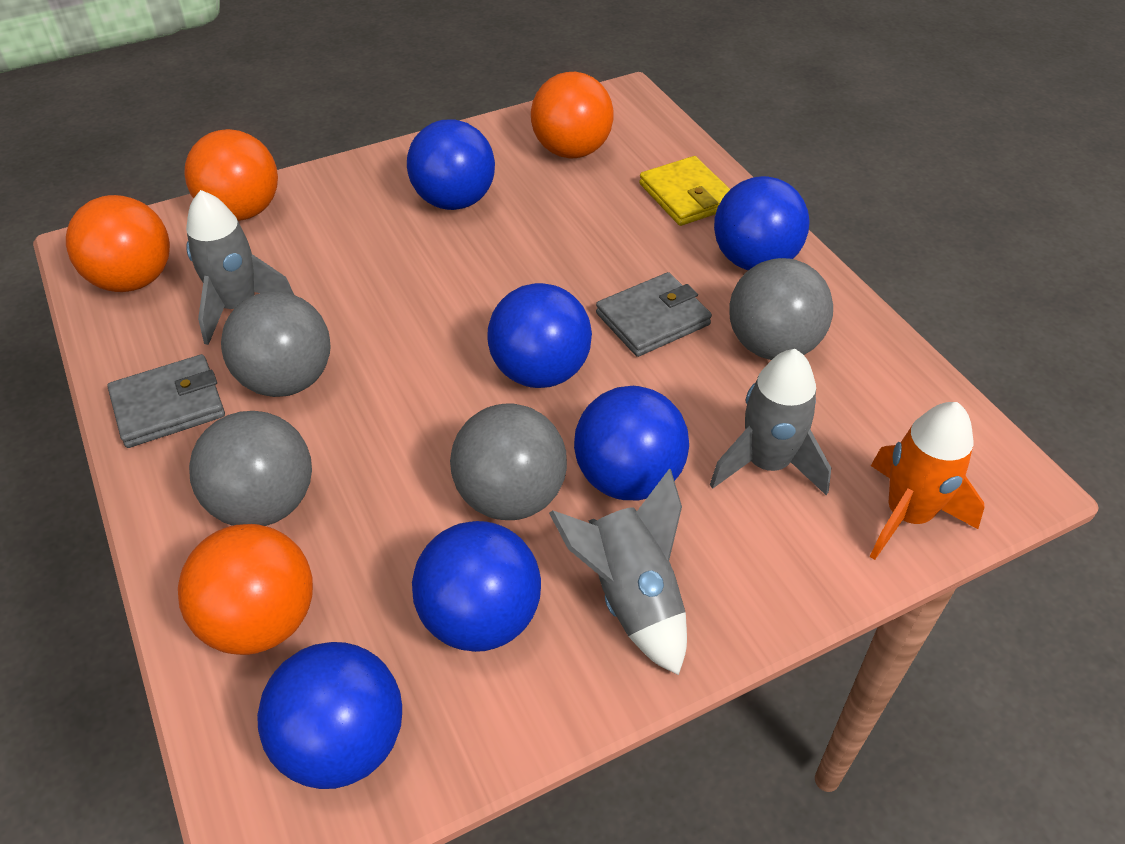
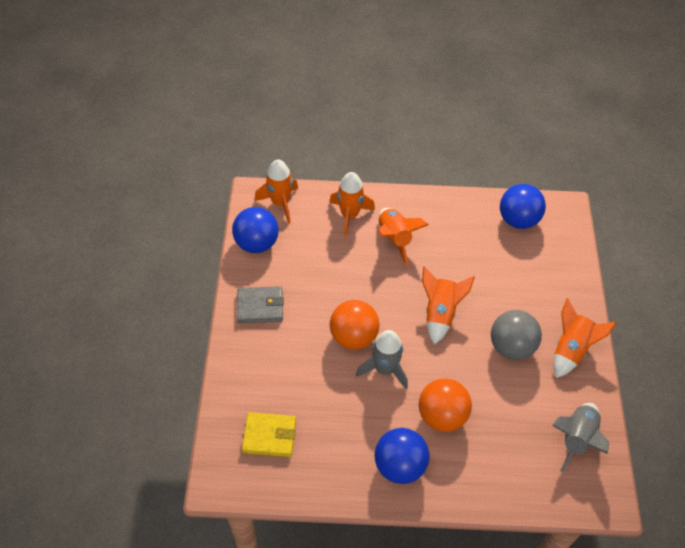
blue ball: [257,642,402,789] [407,119,495,210] [412,521,541,652] [487,283,592,388] [574,386,689,500] [714,176,810,270] = 6 -> [232,207,279,253] [375,428,430,484] [500,184,546,229] = 3
grey ball: [189,411,312,526] [221,291,331,397] [450,403,567,520] [730,258,833,360] = 4 -> [491,310,542,360] = 1
grey rocket: [186,190,294,345] [549,469,687,675] [710,349,831,495] = 3 -> [356,330,408,389] [552,403,609,472] = 2
grey wallet: [107,354,225,448] [596,272,712,357] = 2 -> [237,286,284,323] = 1
orange ball: [66,195,170,292] [178,524,313,655] [184,129,278,221] [531,72,613,158] = 4 -> [330,300,380,350] [419,378,472,432] = 2
orange rocket: [870,402,984,560] = 1 -> [255,159,298,223] [329,172,375,237] [378,208,428,266] [422,266,475,345] [554,298,617,378] = 5

